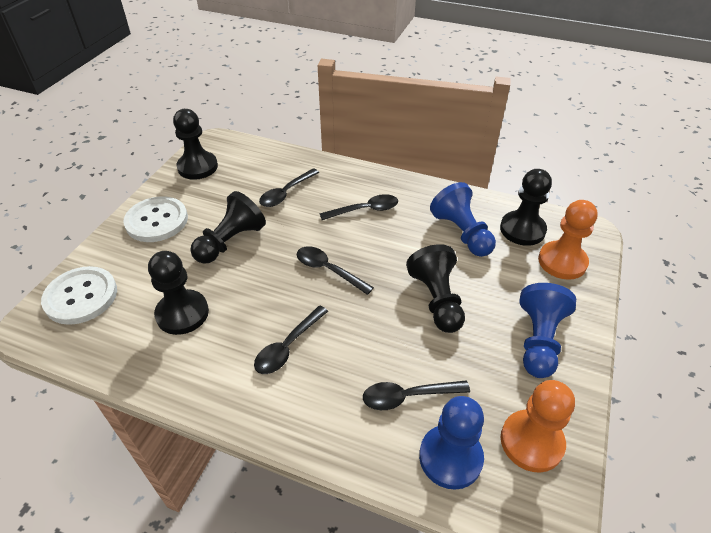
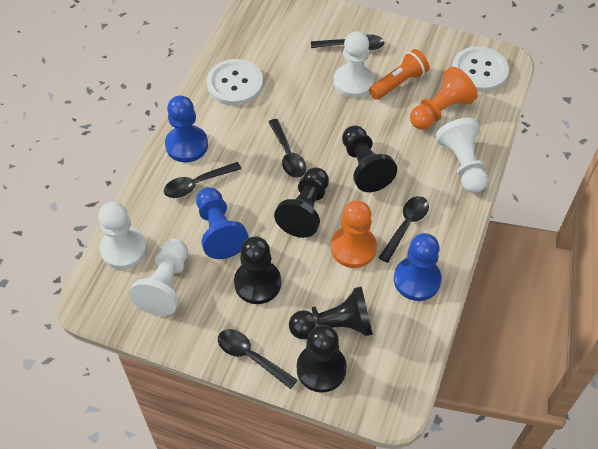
orange flashlight: none = 0 -> [369,49,429,100] = 1
white pawn: none = 0 -> [98,202,147,269] [129,239,188,316] [334,31,374,98] [436,118,488,193] = 4

